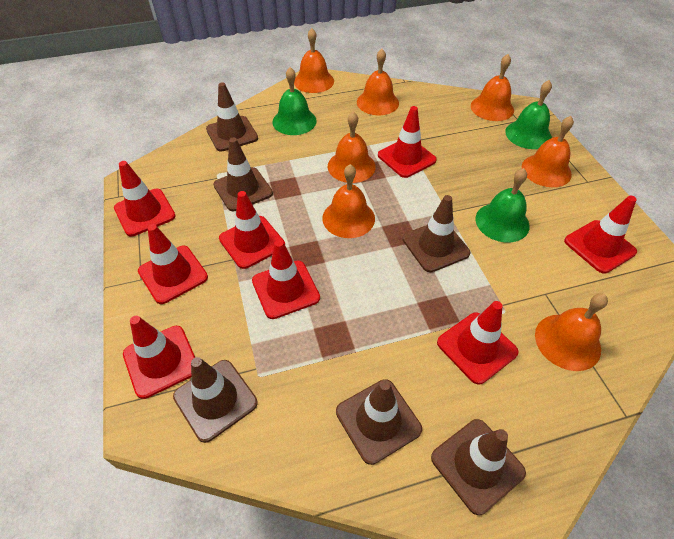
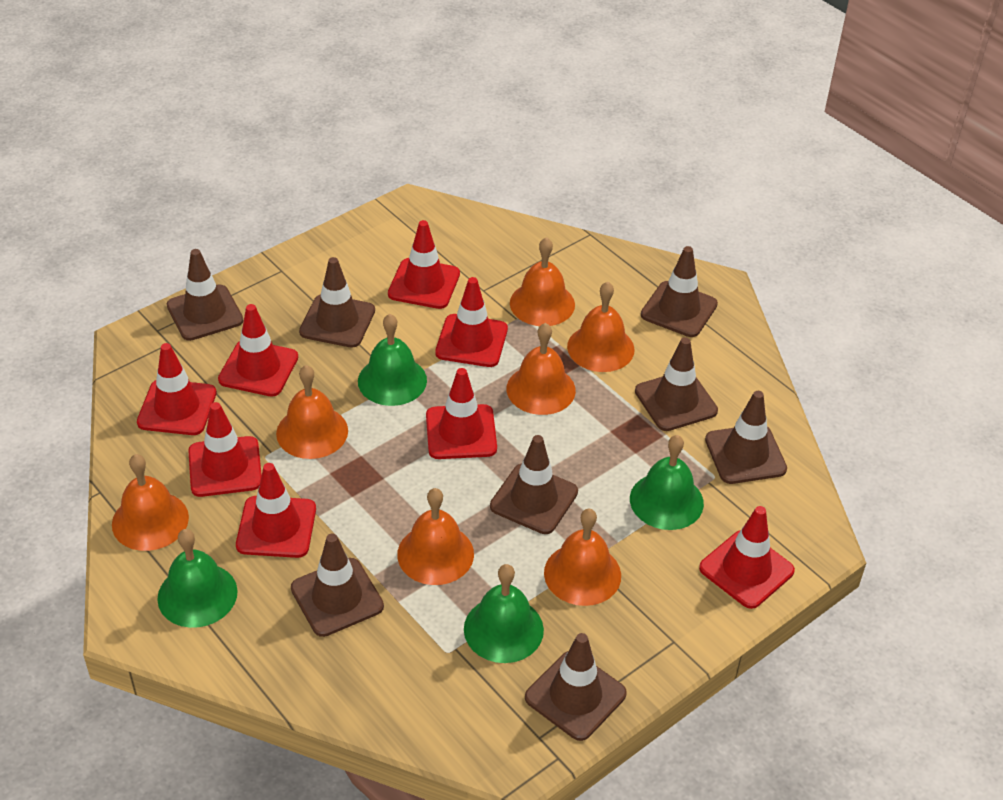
brown traffic cone: [173,357,258,443] [206,82,258,152] [214,138,273,211] [336,379,422,465] [403,195,470,272] [431,419,526,515] = 6 -> [167,249,243,341] [291,533,384,637] [299,257,375,348] [490,435,578,534] [525,633,627,741] [635,337,718,431] [641,246,718,337] [705,391,787,484] = 8
green bell: [272,67,317,135] [475,168,530,242] [505,80,552,149] = 3 -> [157,529,238,628] [358,314,427,406] [464,564,544,663] [630,435,704,530] = 4

